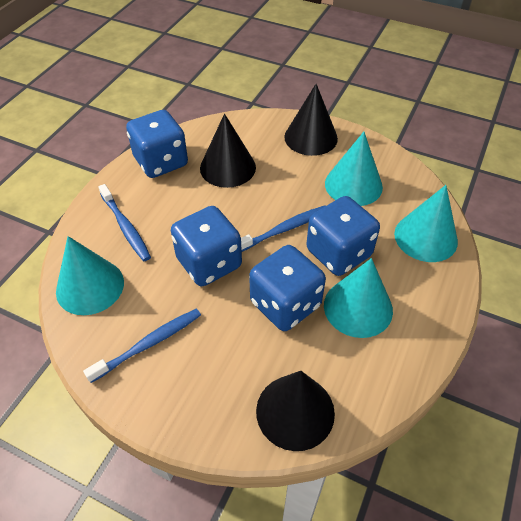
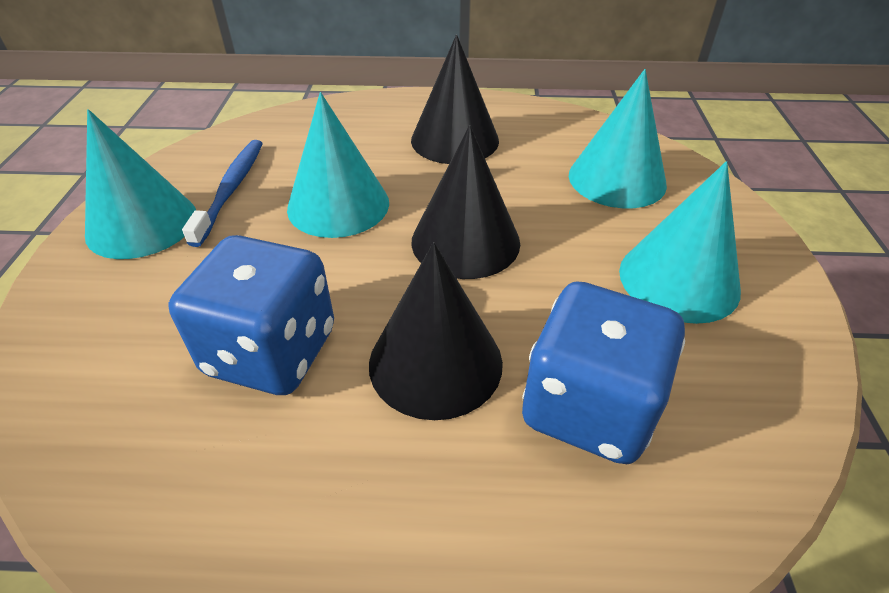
blue dice: [126,110,188,178] [171,206,242,286] [249,245,326,331] [306,196,380,276] = 4 -> [169,235,334,395] [522,281,685,464] = 2
blue toothbrush: [83,308,201,383] [98,184,151,261] [241,205,325,252] = 3 -> [182,140,263,247] = 1

